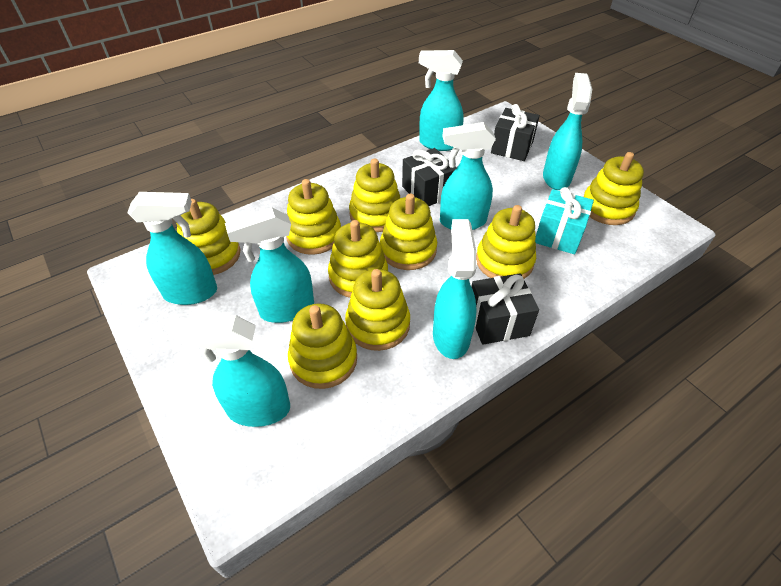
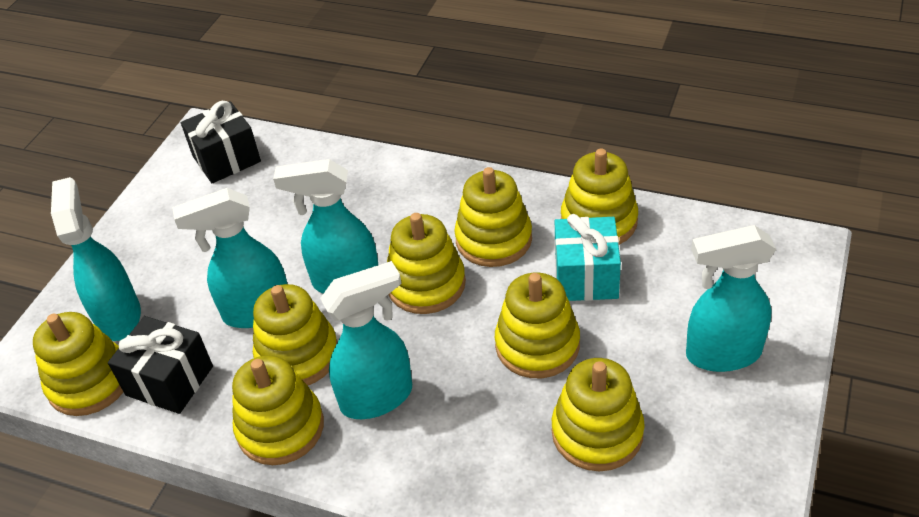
black gift: [402,148,457,206] [471,273,539,345] [491,104,540,161] = 3 -> [108,316,213,414] [181,101,261,183] = 2
turquoise spray bottle: [127,192,217,305] [175,315,290,427] [225,208,314,323] [419,50,463,151] [433,219,477,359] [440,122,496,230] [543,73,592,190] = 7 -> [51,177,141,341] [172,188,287,328] [273,159,378,294] [320,261,412,419] [686,225,776,372] = 5
yellow stacking toy: [176,199,241,275] [286,179,341,255] [288,304,357,389] [328,220,388,298] [345,269,410,351] [349,158,400,232] [380,194,437,270] [476,205,536,279] [583,152,644,225] = 9 -> [33,312,123,416] [232,355,324,465] [253,284,338,386] [387,213,466,314] [454,167,532,267] [495,273,580,378] [552,358,645,471] [561,149,638,245] = 8

